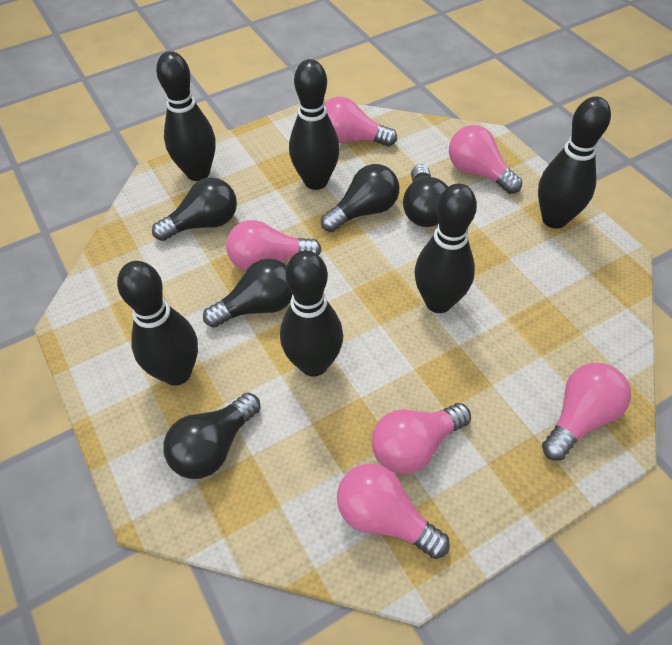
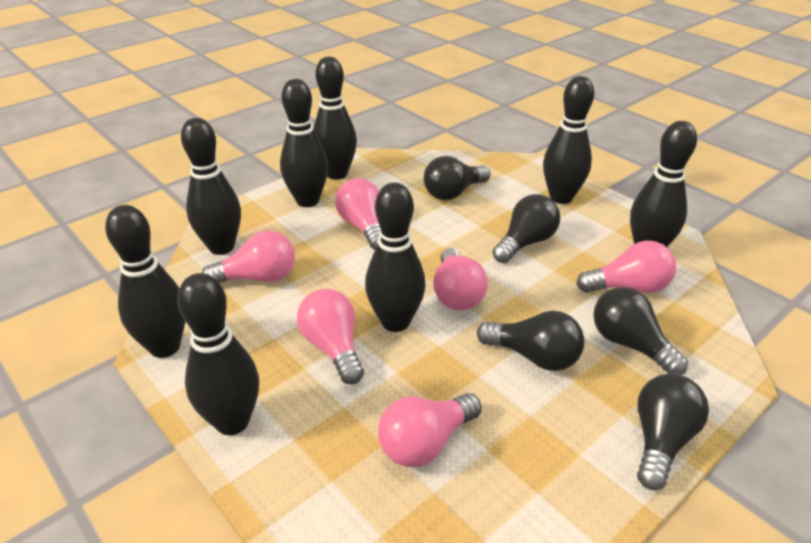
black bowling pin: [117,261,198,386] [156,51,216,181] [280,250,343,377] [289,59,340,190] [414,184,477,313] [538,96,611,229] = 6 -> [105,205,186,358] [177,273,259,435] [181,118,241,255] [280,79,328,207] [313,57,357,180] [365,182,426,332] [543,76,594,204] [630,121,697,247] = 8

